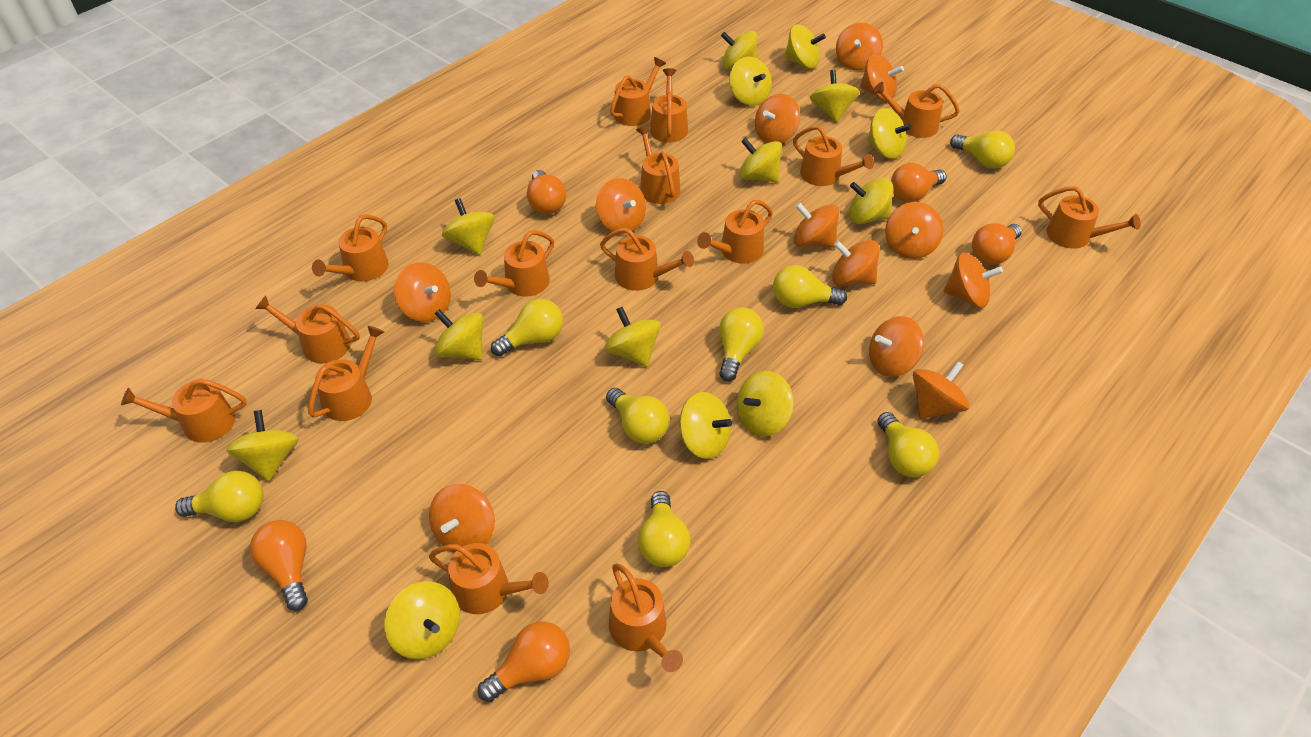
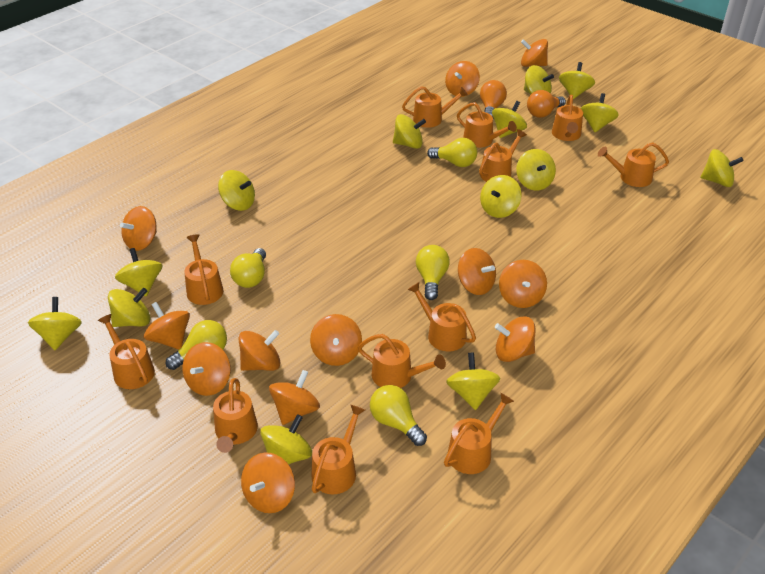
orange light bulb: [250,520,308,611] [478,621,570,702] [527,170,566,214] [891,163,947,202] [972,223,1022,265] = 5 -> [480,80,507,117] [527,90,566,118] = 2
orange watering can: [121,378,247,443] [255,295,360,363] [308,325,384,421] [312,214,389,281] [429,543,549,614] [474,230,554,297] [600,228,694,291] [609,563,683,672] [610,57,666,126] [636,126,680,204] [650,68,688,143] [697,200,773,264] [793,125,874,186] [872,82,960,138] [1038,186,1141,249] = 15 -> [98,314,155,389] [184,234,223,305] [213,378,258,453] [312,405,365,494] [358,334,446,388] [402,86,468,128] [408,282,476,351] [444,393,514,474] [457,102,517,148] [479,129,527,182] [552,95,583,141] [598,143,669,187] = 12
yellow light bulb: [175,471,264,522] [491,299,563,356] [606,388,670,444] [638,491,690,567] [719,307,764,381] [773,265,847,308] [877,412,939,477] [950,130,1015,169] = 8 -> [166,320,227,370] [230,248,266,288] [370,385,427,446] [416,245,450,300] [427,138,477,167] = 5

